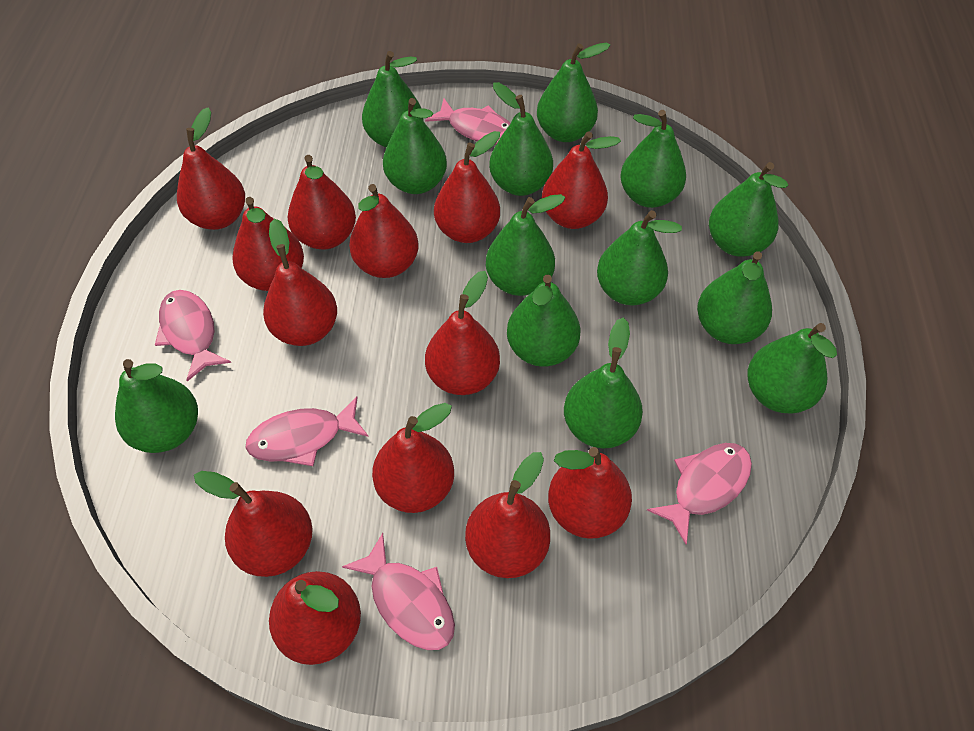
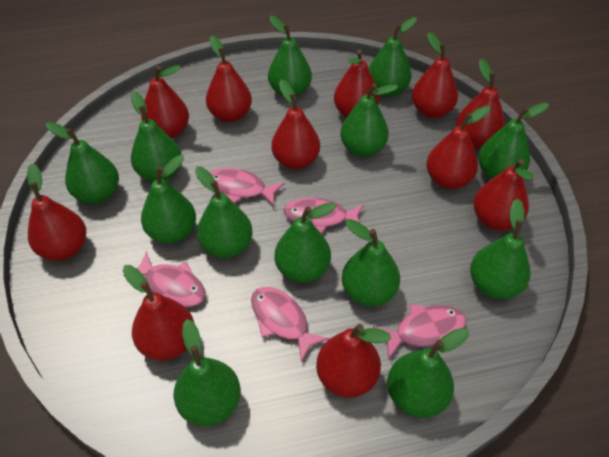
red pear: [177,107,245,230] [194,471,313,577] [232,197,304,291] [263,218,337,346] [269,571,361,665] [288,155,356,250] [349,184,419,278] [372,403,454,513] [425,271,500,395] [434,131,500,243] [465,452,550,578] [542,131,621,229] [548,447,632,539] = 13 -> [27,163,86,261] [123,265,195,361] [141,65,189,138] [206,36,252,122] [271,80,320,169] [316,324,391,398] [334,49,380,118] [412,32,458,118] [426,106,490,189] [456,59,505,148] [473,159,534,230] = 11

